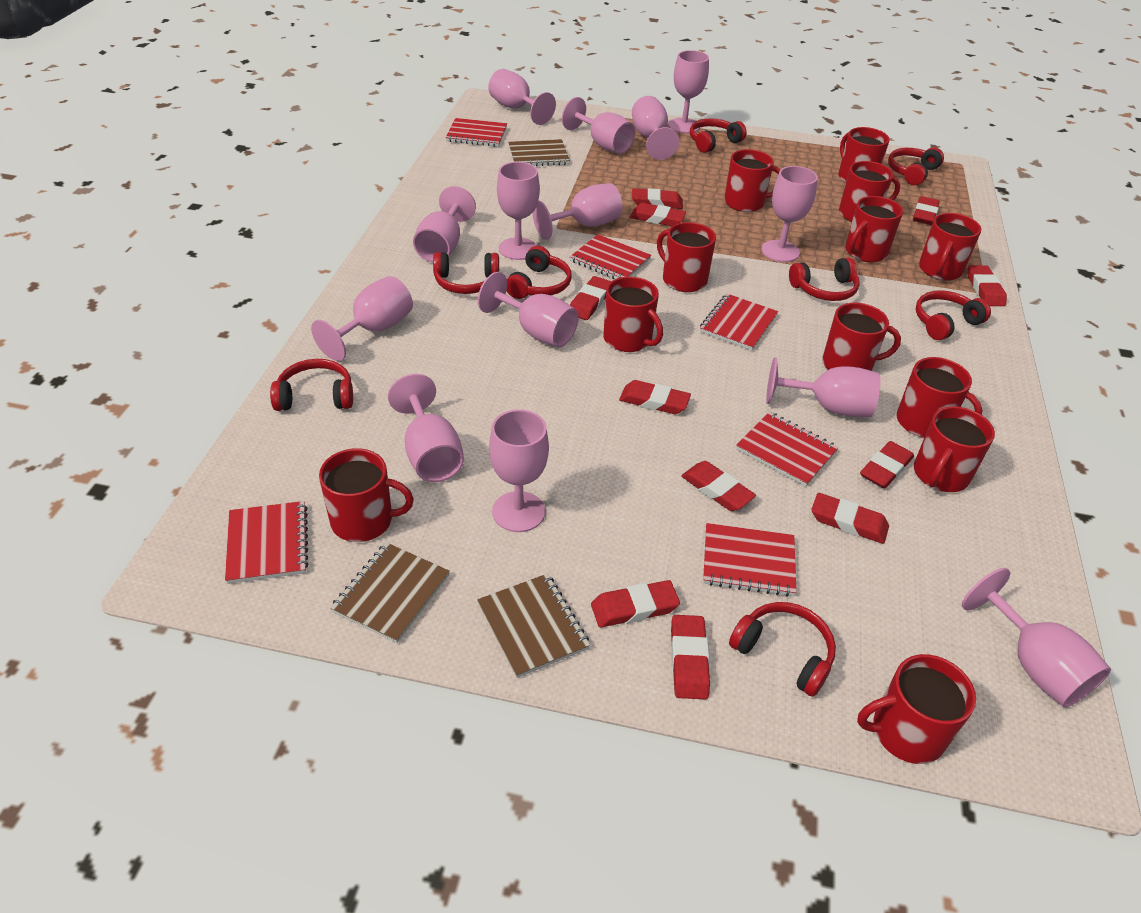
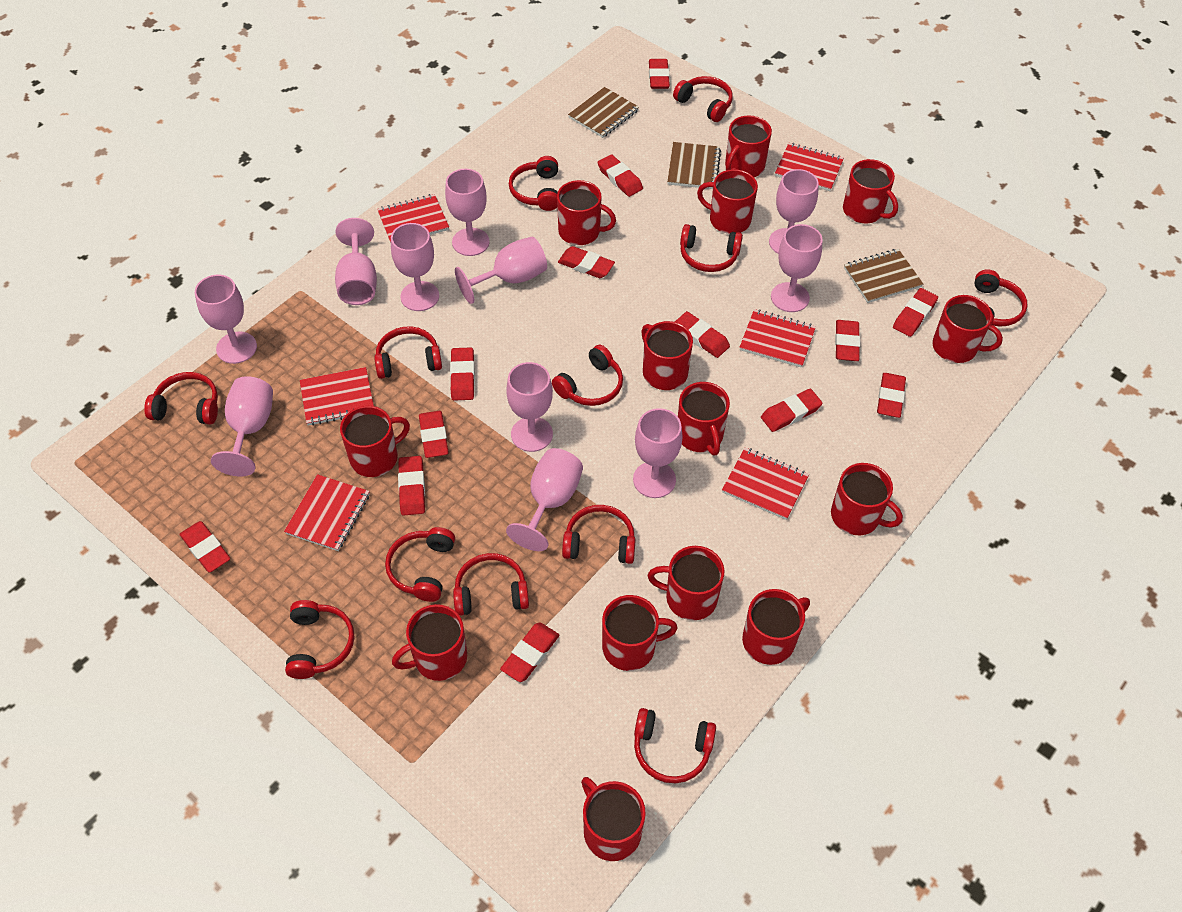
pink goblet: [311,276,413,361] [388,374,464,482] [413,186,476,262] [478,272,579,348] [488,69,556,125] [489,409,549,532] [497,162,540,260] [533,183,623,240] [562,97,635,154] [632,96,679,160] [668,50,709,133] [761,166,818,262] [766,357,880,417] [962,568,1111,707] = 14 -> [195,274,257,364] [211,376,273,477] [335,218,377,305] [391,223,439,311] [445,169,490,256] [455,237,547,304] [506,362,553,452] [506,448,583,551] [633,408,682,498] [769,169,819,254] [771,224,823,312] = 11
red eraser: [570,276,611,320] [591,580,680,627] [619,380,691,414] [630,203,686,226] [632,188,683,209] [671,615,710,700] [681,461,756,511] [811,493,889,544] [860,441,914,489] [913,196,940,225] [968,265,1007,306] = 11 -> [179,521,230,573] [398,456,425,516] [419,411,449,458] [450,347,475,401] [500,622,559,682] [558,246,615,278] [597,154,643,197] [649,59,670,89] [675,311,730,358] [761,389,823,432] [835,320,860,361] [877,373,906,418] [893,288,938,337] = 13
red headphones: [270,359,353,411] [433,252,499,294] [506,246,572,299] [690,118,747,153] [729,602,836,697] [789,257,860,301] [888,147,944,185] [916,290,991,340] = 8 -> [144,372,218,424] [285,600,354,679] [374,326,442,379] [385,527,455,602] [453,553,529,616] [509,156,558,211] [552,345,623,406] [562,505,636,564] [634,708,716,783] [673,76,733,122] [680,224,743,272] [975,269,1027,327] = 12
red mug: [319,448,414,542] [603,277,663,352] [657,222,716,292] [724,149,781,212] [822,303,901,371] [838,127,890,183] [839,161,900,222] [845,196,903,262] [857,654,976,764] [897,357,983,438] [914,406,995,492] [919,213,981,281] = 12 -> [340,406,410,477] [392,604,467,681] [557,180,616,245] [581,777,646,861] [602,595,678,671] [641,321,693,390] [648,546,724,620] [678,382,730,456] [697,169,758,234] [725,115,772,177] [742,589,810,665] [831,463,903,535] [843,159,898,223] [932,295,1003,363] = 14

